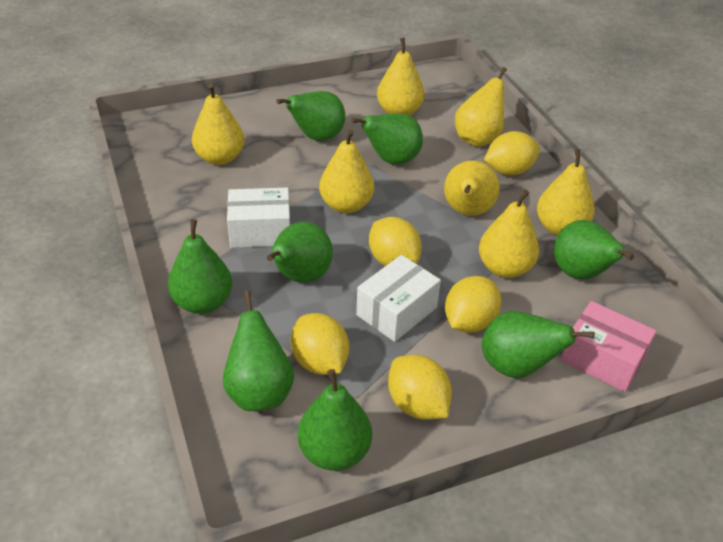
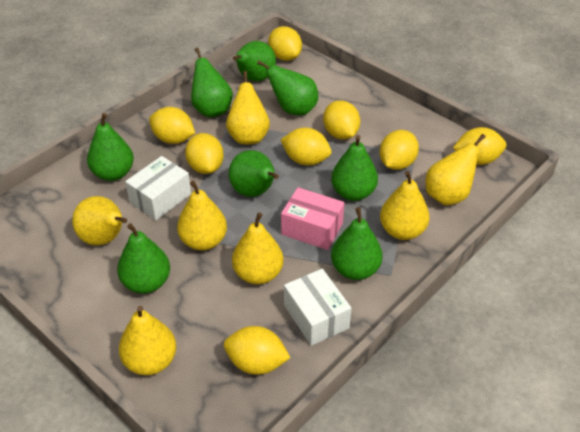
yellow lemon: [291,313,349,375] [369,217,422,266] [388,355,452,420] [445,276,502,333] [484,131,540,175] = 5 -> [149,107,195,144] [185,133,224,174] [224,326,291,374] [268,26,302,61] [281,128,332,165] [323,100,360,139] [380,130,419,170] [453,127,507,165] = 8

